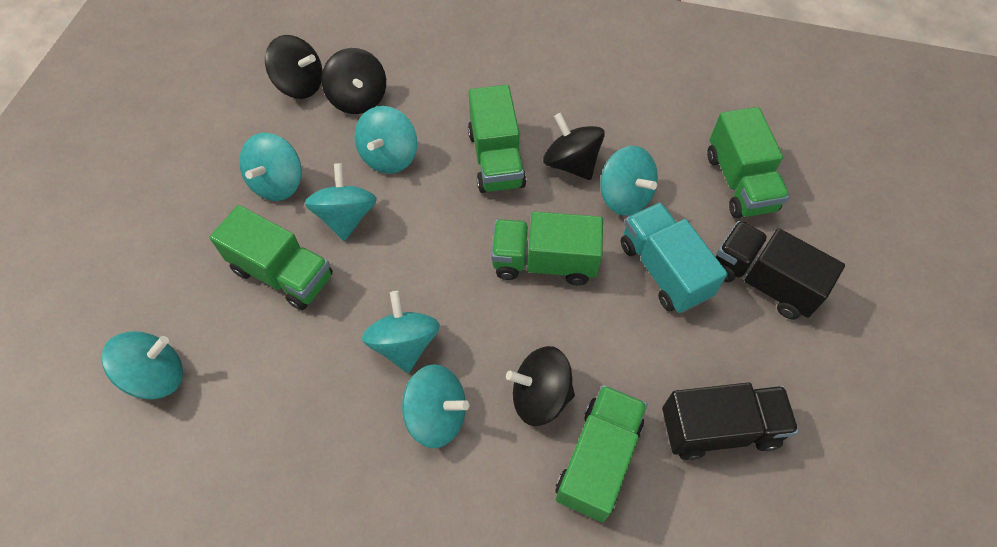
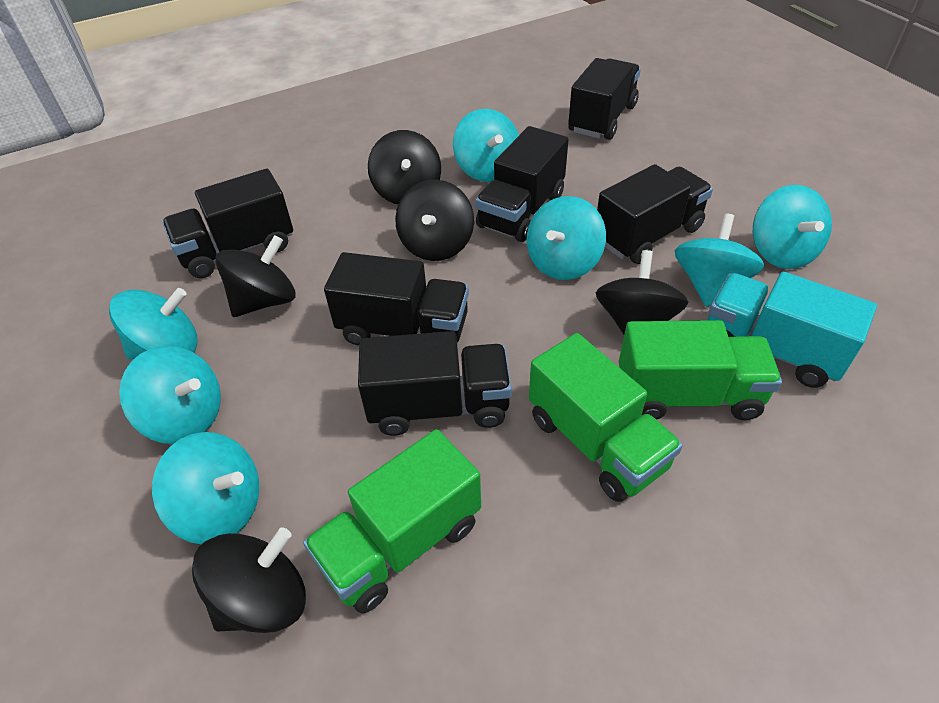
black spinning top: [265,35,323,99] [322,48,386,114] [506,346,575,426] [543,113,605,180] = 4 -> [192,528,306,633] [215,235,296,317] [368,130,441,205] [395,180,474,261] [596,250,688,335] = 5
black truck: [662,383,799,460] [716,221,845,319] = 2 -> [162,169,293,278] [324,252,469,345] [358,331,512,436] [476,126,569,242] [568,58,641,140] [597,164,713,264] = 6
green truck: [209,205,333,310] [468,85,526,193] [491,212,603,285] [555,385,648,522] [707,107,790,218] = 5 -> [303,429,481,614] [529,333,683,502] [619,320,782,420] = 3

